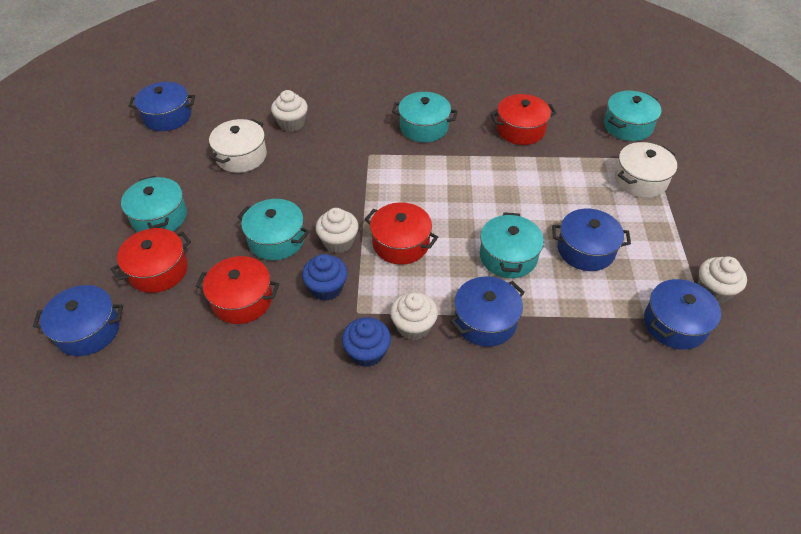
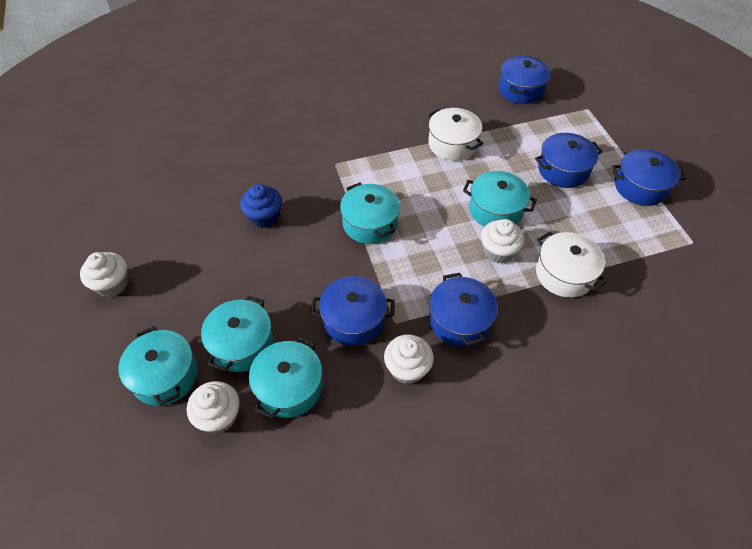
blue cupcake: [302,254,347,301] [342,317,391,367] = 2 -> [240,184,282,228] = 1
red pot: [111,228,191,293] [196,256,279,324] [365,202,438,265] [491,94,557,145] = 4 -> none = 0

